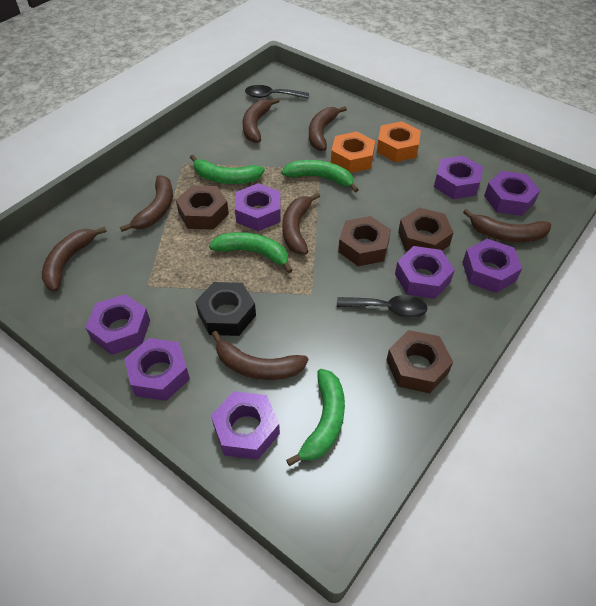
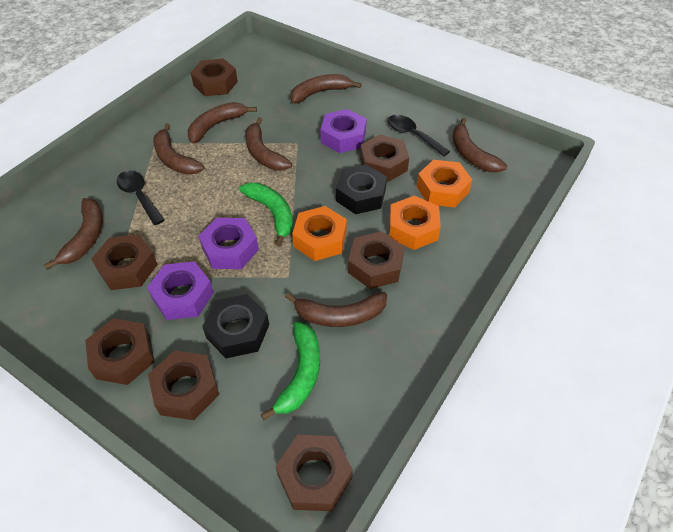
black nut: [195,282,256,336] = 1 -> [202,294,269,358] [336,164,387,214] = 2
brown nut: [176,185,229,230] [338,216,391,266] [386,330,453,393] [398,208,454,252] = 4 -> [85,318,154,385] [91,234,158,290] [148,351,219,420] [190,59,238,96] [275,435,353,511] [348,231,405,289] [360,135,409,182] = 7
green banana: [190,155,265,184] [209,232,293,273] [282,160,359,193] [286,369,345,466] = 4 -> [239,183,293,247] [260,322,320,420] = 2
orange nut: [331,131,375,173] [377,121,421,162] = 2 -> [292,206,347,261] [389,195,441,250] [417,160,472,208] = 3
purple nut: [85,294,150,355] [124,338,190,401] [211,391,280,460] [235,183,281,231] [395,246,455,299] [434,156,483,199] [462,239,522,293] [484,171,540,216] = 8 -> [147,261,214,320] [198,218,259,269] [321,109,367,153] = 3

